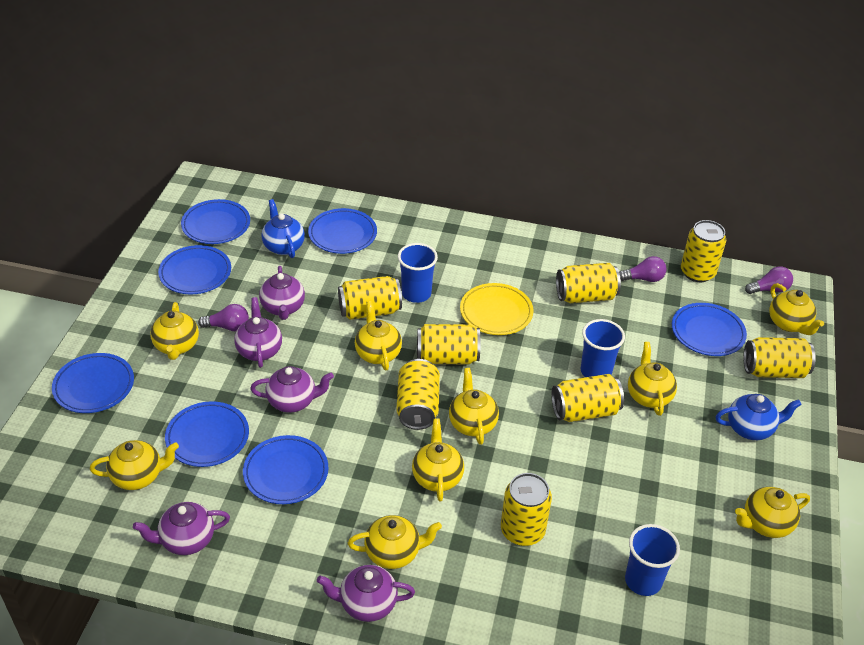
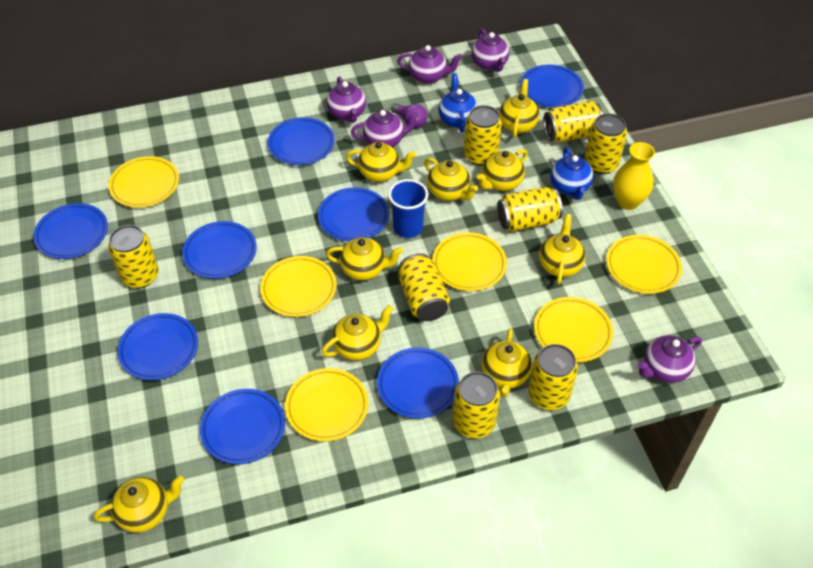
blue cup: [398,243,438,303] [581,319,625,377] [625,524,680,596] = 3 -> [388,179,428,238] = 1
blue plate: [52,353,134,413] [158,245,231,294] [165,401,249,467] [181,199,250,244] [243,435,329,504] [308,208,377,254] [672,303,747,356] = 7 -> [33,203,108,259] [117,313,198,380] [182,221,257,279] [200,389,285,464] [268,118,335,165] [318,187,389,241] [377,348,459,418] [520,65,584,108] = 8
purple light bulb: [198,304,249,331] [619,256,667,282] [745,266,793,294] = 3 -> [391,103,428,128] = 1
yellow plate: [460,283,533,335] = 1 -> [109,156,179,208] [260,256,337,317] [285,368,368,442] [433,233,507,291] [534,297,613,362] [606,235,682,294] = 6
yellow vase: none = 0 -> [613,142,655,210] = 1

